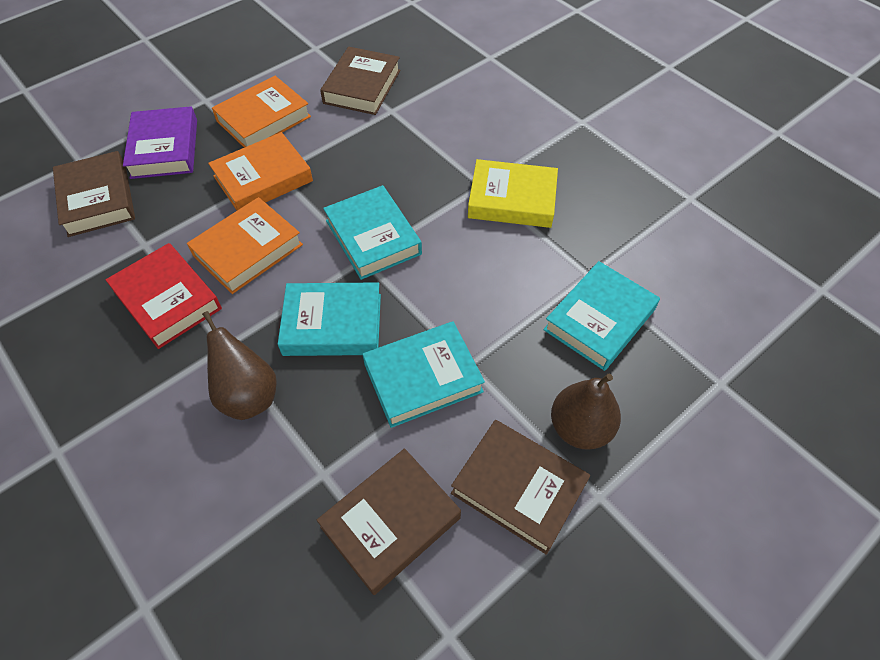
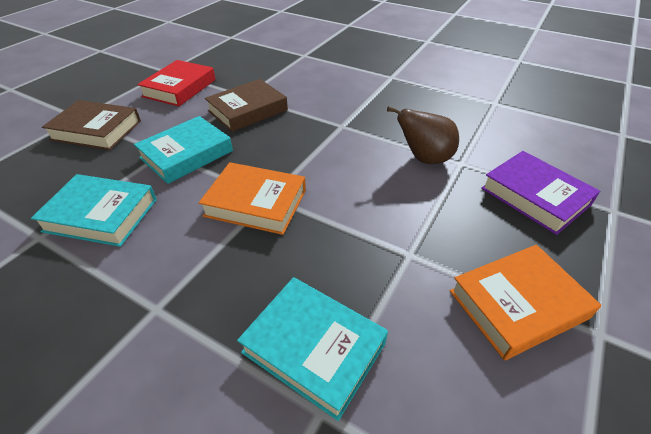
brown book: [53,151,135,237] [317,448,461,595] [320,47,400,115] [451,420,590,555] = 4 -> [42,100,141,150] [205,79,288,132] = 2
brown pear: [202,311,277,420] [551,374,621,450] = 2 -> [387,106,459,164] = 1
orange book: [187,197,303,294] [208,132,313,210] [212,76,311,148] = 3 -> [199,162,306,235] [450,245,601,360] = 2
turquoise book: [278,282,381,356] [323,185,422,280] [362,321,485,428] [543,261,660,371] = 4 -> [31,174,157,247] [134,116,233,184] [237,277,388,421] = 3
yellow book: [468,159,558,228] = 1 -> none = 0

